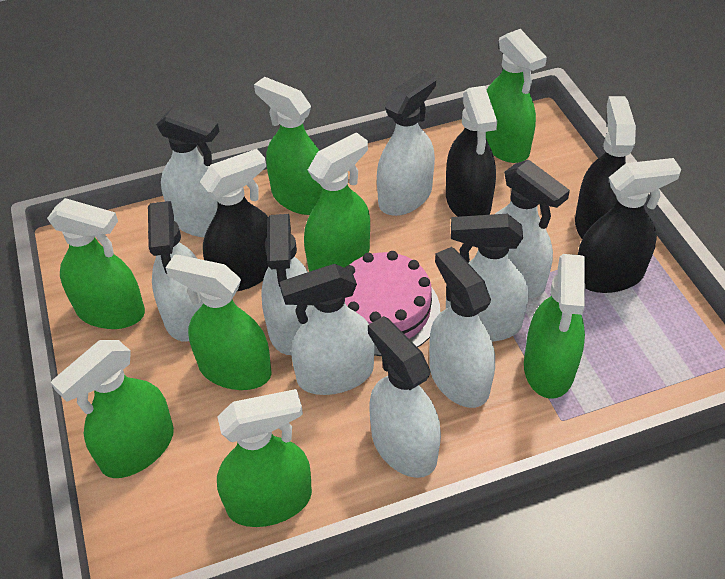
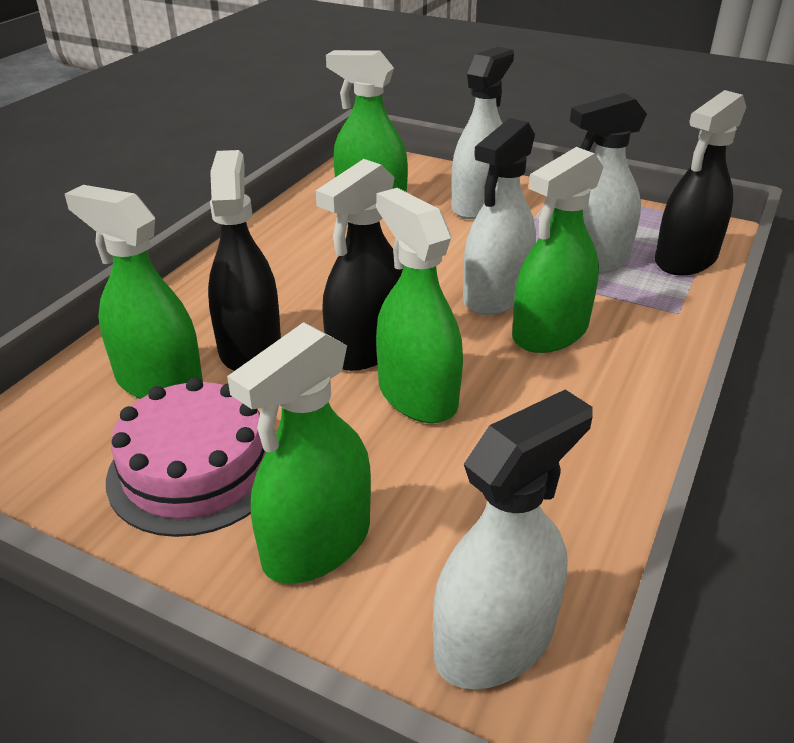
black spray bottle: [200,149,269,291] [446,86,497,217] [575,96,636,239] [578,158,681,293] = 4 -> [208,150,281,371] [316,159,403,371] [655,90,746,275] = 3
green spray bottle: [47,198,145,329] [51,340,174,478] [165,254,272,390] [217,389,312,527] [254,77,322,215] [304,132,370,272] [486,29,547,163] [524,254,585,399] = 8 -> [65,185,203,399] [227,322,371,584] [326,50,408,192] [376,188,463,423] [512,147,604,353] = 5
white spray bottle: [148,201,203,342] [156,107,219,237] [261,214,314,355] [280,264,375,395] [368,316,441,478] [377,70,436,216] [429,247,495,408] [446,214,529,342] [495,160,570,298] = 9 -> [433,390,592,689] [451,47,514,219] [463,118,536,315] [570,93,647,275] = 4

